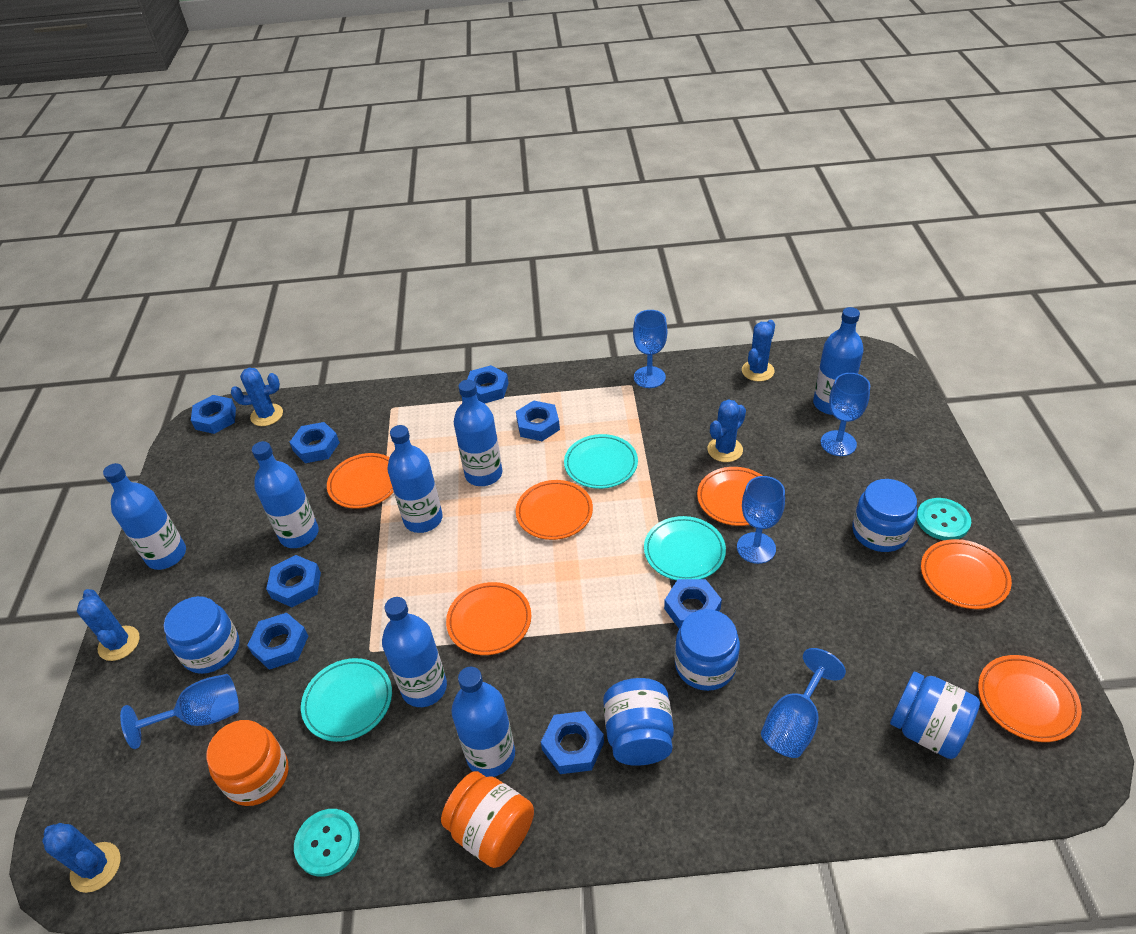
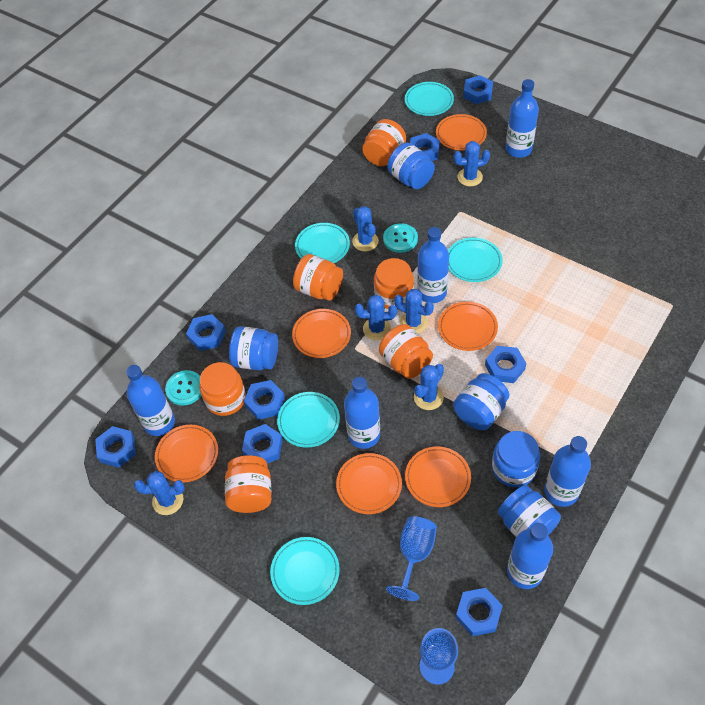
blue bottle: [103,463,186,570] [252,441,319,548] [382,597,447,707] [387,425,443,533] [451,667,515,777] [454,380,502,486] [813,307,864,415] = 7 -> [126,365,175,436] [344,377,380,449] [417,227,449,303] [506,79,539,158] [507,523,553,589] [544,436,591,507] = 6
blue cactus: [42,823,121,893] [77,589,140,661] [231,368,283,426] [707,399,746,462] [742,320,775,382] = 5 -> [134,471,185,515] [352,206,379,251] [355,295,397,340] [394,289,434,334] [414,364,444,410] [454,141,490,186] = 6
blue goblet: [120,674,239,749] [633,310,667,388] [737,476,785,564] [761,648,846,758] [821,373,870,456] = 5 -> [386,516,437,601] [420,628,458,685] = 2
orange jar: [206,720,289,806] [441,771,534,868] = 2 -> [199,362,246,416] [225,455,272,513] [293,254,343,301] [362,119,406,166] [374,258,414,310] [379,324,433,379] = 6
turquoise plate: [301,658,392,742] [564,434,638,489] [644,516,726,580] = 3 -> [270,537,340,605] [277,392,340,448] [295,223,350,263] [405,82,454,116] [448,238,503,282] = 5

